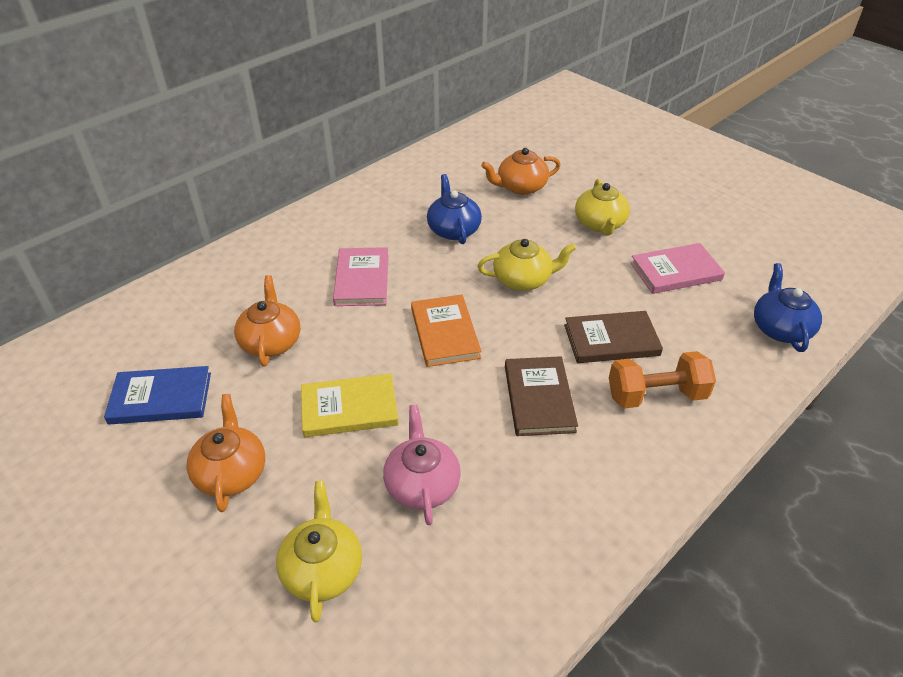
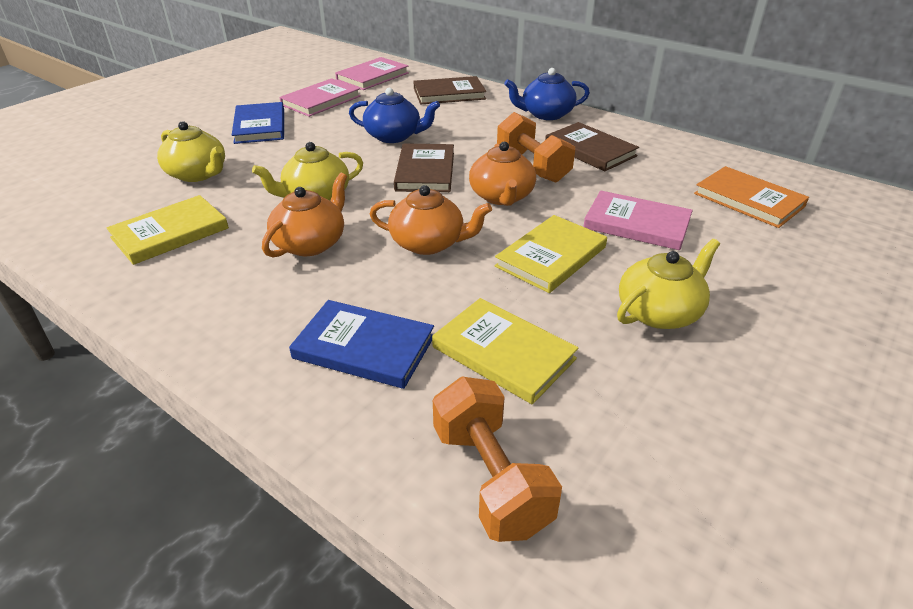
blue book: [104,366,211,425] = 1 -> [232,102,284,144] [289,300,434,389] = 2
brown book: [505,356,578,436] [564,311,663,363] = 2 -> [394,143,454,192] [413,76,486,105] [545,122,639,171] = 3
orange dumbbell: [609,351,716,409] = 1 -> [433,376,562,542] [497,112,575,183] = 2
pink book: [333,247,389,306] [630,243,725,294] = 2 -> [279,78,361,117] [335,57,409,90] [583,191,693,250] = 3
pink teapot: [383,405,461,525] = 1 -> none = 0
yellow book: [301,373,399,437] = 1 -> [106,195,229,265] [432,298,578,404] [495,215,607,293] = 3

